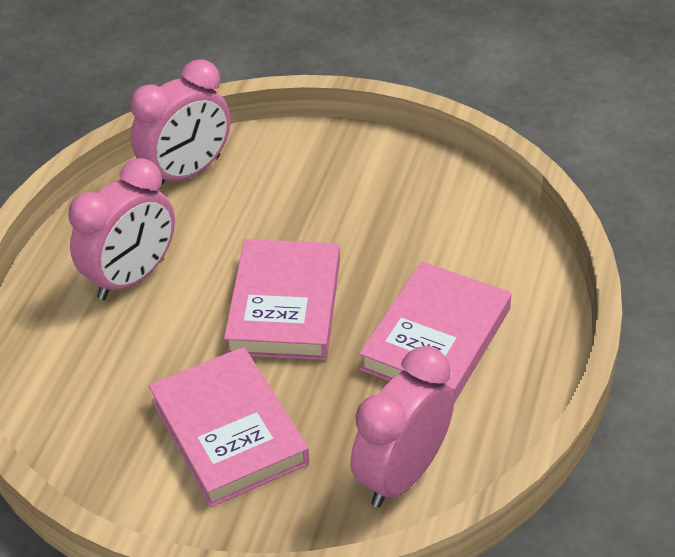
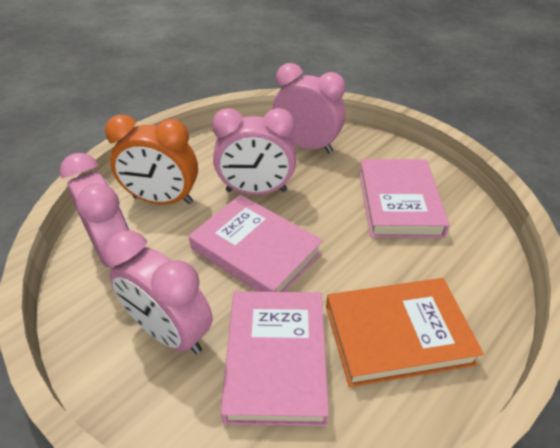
orange book: none = 0 -> [326,278,484,387] = 1
orange clock: none = 0 -> [105,115,198,205] = 1
pink clock: [68,158,175,300] [130,59,231,190] [350,346,454,507] = 3 -> [60,153,130,267] [104,230,213,354] [212,108,296,195] [272,63,346,153] = 4

